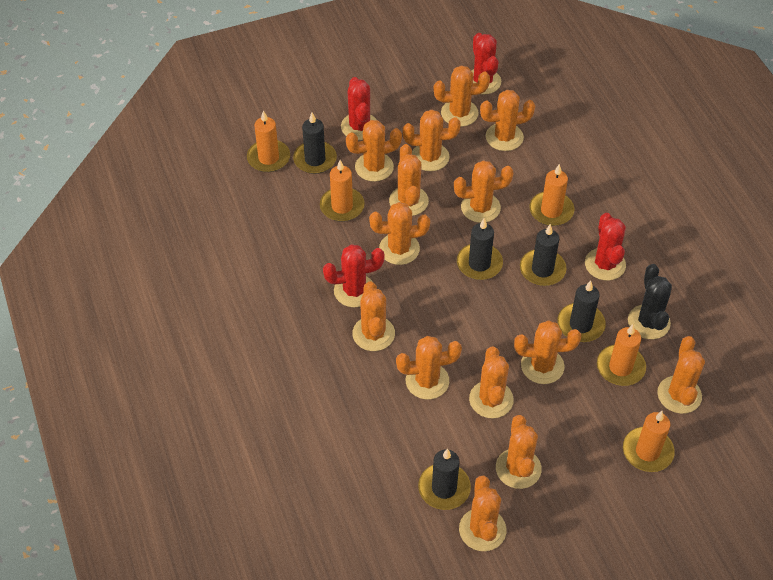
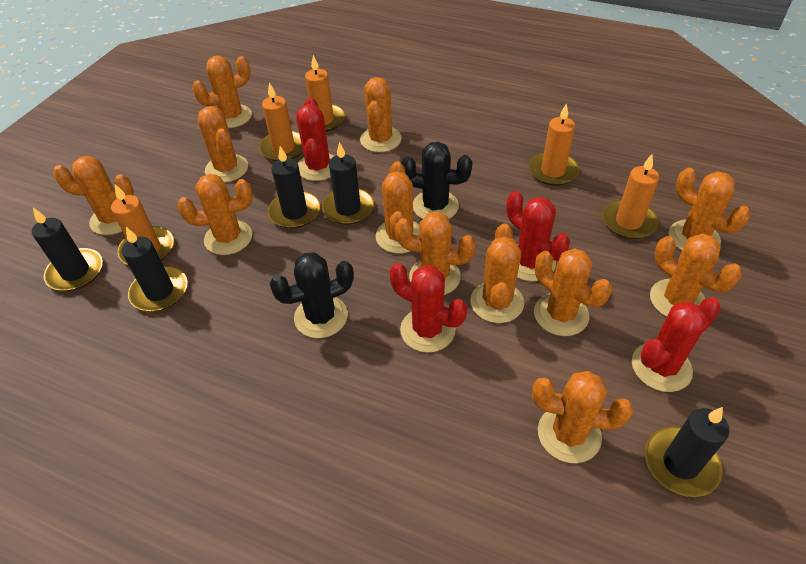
black cactus: [628,264,672,339] = 1 -> [270,252,354,338] [401,142,472,219] = 2
orange cactus: [346,120,402,182] [352,281,395,351] [369,202,430,265] [389,144,429,216] [396,336,462,399] [403,110,461,171] [434,65,490,127] [454,160,514,223] [459,476,506,551] [469,346,514,418] [480,90,535,151] [496,415,542,489] [514,320,581,384] [657,336,705,414] = 14 -> [53,156,134,235] [177,174,253,255] [192,56,252,128] [198,106,248,183] [360,77,402,152] [376,162,420,254] [395,212,476,295] [470,224,524,323] [532,371,633,463] [534,248,612,336] [650,234,742,317] [669,168,751,251] = 12

